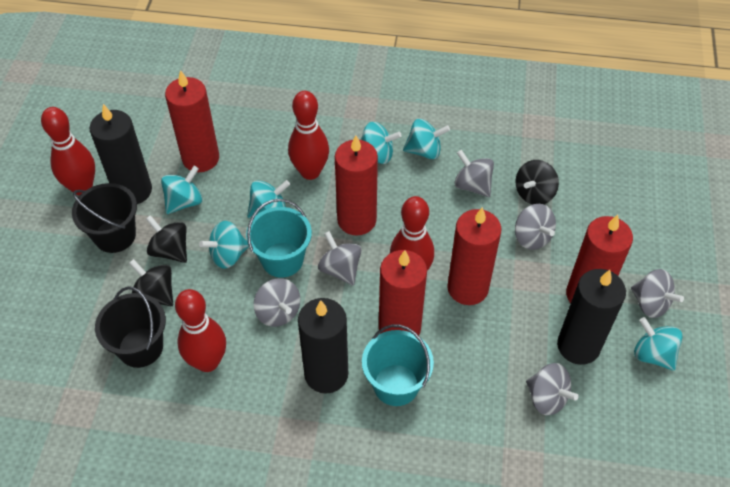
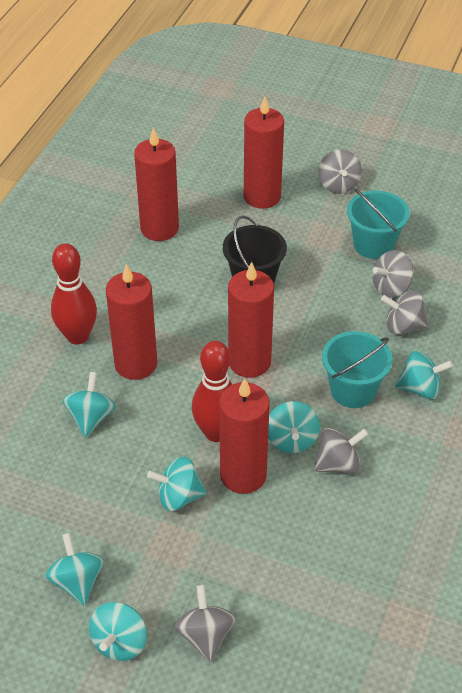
black bucket: [72,183,137,253] [95,286,166,368] = 2 -> [223,216,287,283] = 1
black candle: [90,104,152,204] [298,298,348,394] [557,269,626,365] = 3 -> none = 0
black spinning top: [129,259,173,306] [146,215,187,263] [515,160,559,205] = 3 -> none = 0
grey spinning top: [254,278,300,327] [318,231,362,286] [454,150,494,197] [515,204,556,250] [526,363,579,415] [631,269,684,318] = 6 -> [174,585,236,662] [314,428,369,474] [318,149,362,194] [373,250,413,298] [381,290,429,334] = 5
red bowling pin: [41,107,95,196] [175,289,226,372] [288,91,329,180] [390,196,434,271] = 4 -> [51,243,97,345] [192,341,233,442] = 2

